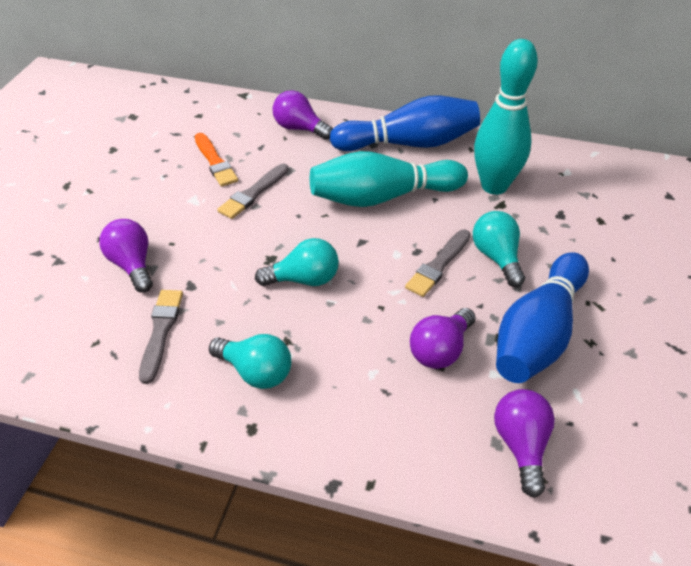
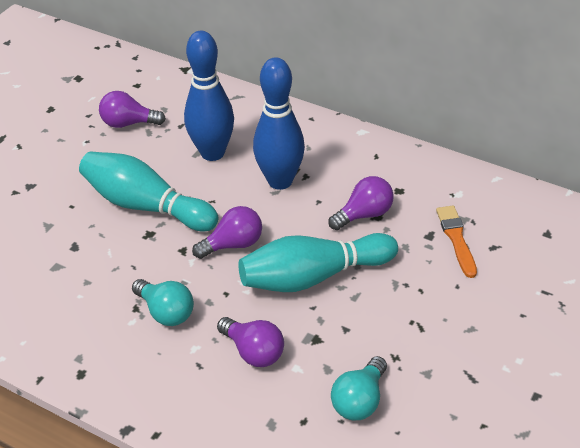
grey brush: [139,290,183,384] [217,164,289,219] [405,230,471,297] = 3 -> none = 0
turquoise light bulb: [209,334,291,389] [255,238,339,286] [473,211,525,287] = 3 -> [132,279,194,326] [331,356,387,420] = 2

